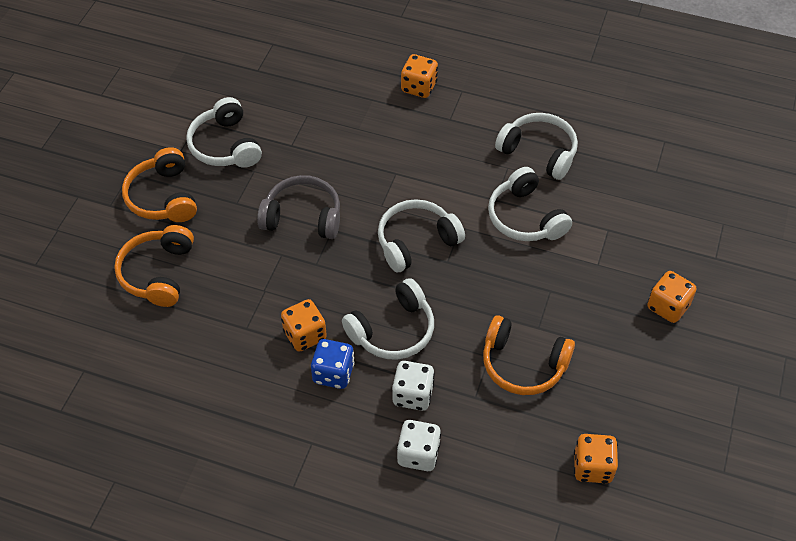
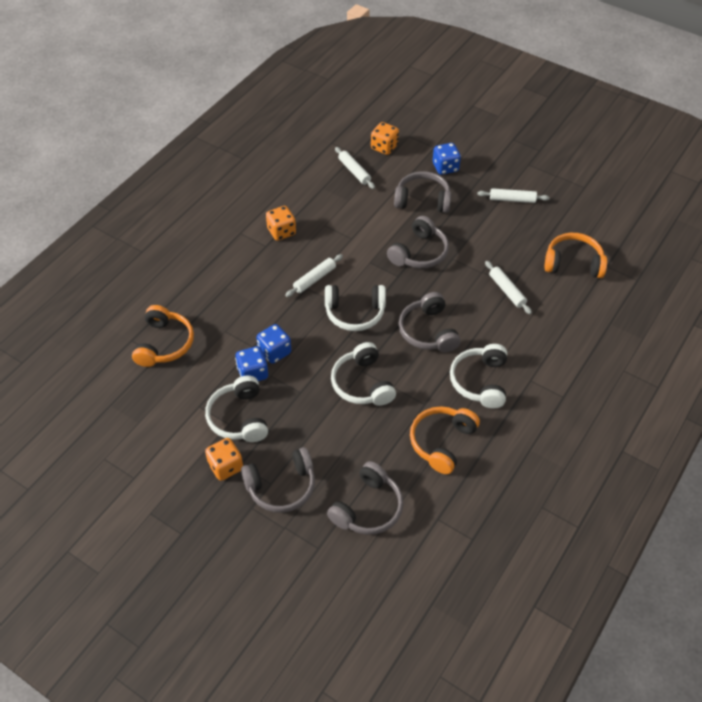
blue dice: [311,339,355,389] = 1 -> [235,346,268,381] [256,324,291,364] [433,143,461,175] = 3
grey headphones: [257,175,340,239] = 1 -> [241,447,315,513] [327,461,403,535] [387,216,449,268] [394,171,451,213] [399,292,461,352] = 5
orange dice: [281,299,327,351] [401,54,438,98] [574,434,618,483] [647,271,697,323] = 4 -> [205,438,243,481] [266,206,296,241] [371,122,399,155] = 3
white dice: [392,361,435,411] [397,420,441,471] = 2 -> none = 0
white headphones: [186,97,262,168] [342,278,434,360] [378,199,465,272] [488,167,572,241] [495,113,578,180] = 5 -> [205,375,268,442] [325,285,386,331] [331,342,396,406] [450,344,507,408] = 4
white rolling pin: none = 0 -> [285,254,343,297] [335,147,375,189] [477,188,550,203] [485,261,532,314] = 4

